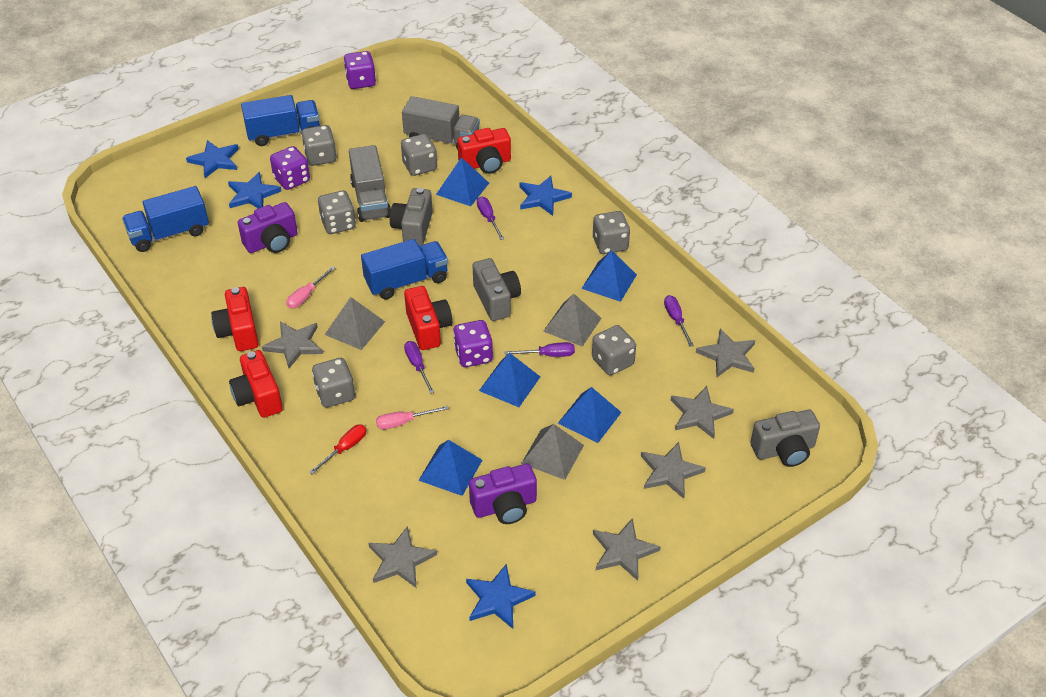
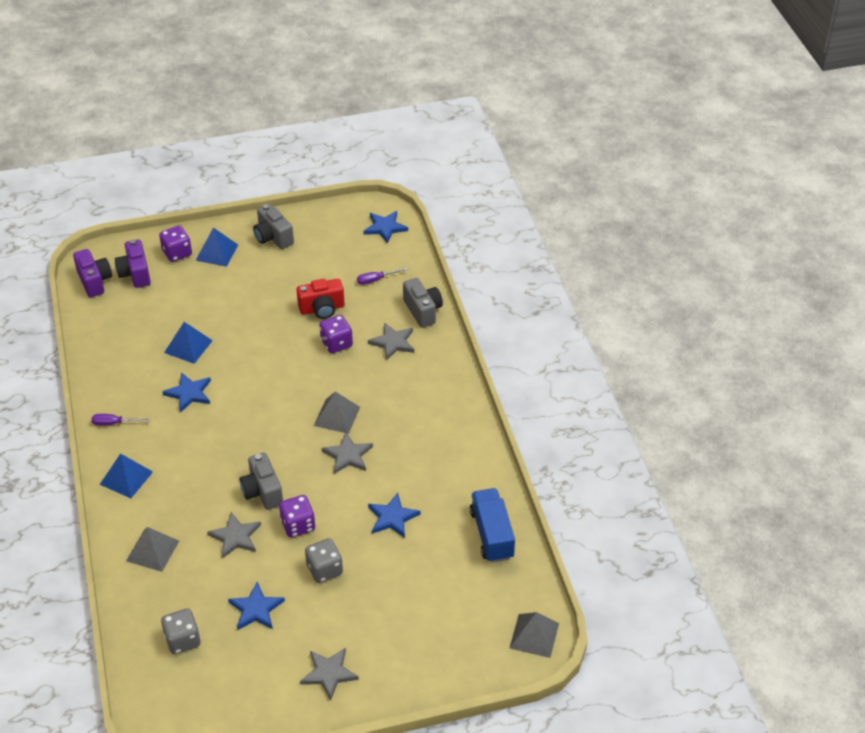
blue pyramid: [418,440,482,496] [436,157,489,206] [479,353,540,407] [558,387,622,443] [581,250,637,302] = 5 -> [100,453,153,498] [164,322,213,364] [195,227,238,267] = 3
blue truck: [122,186,209,252] [241,95,320,146] [361,239,448,300] = 3 -> [470,488,515,563] = 1
grey dice: [301,125,337,166] [312,358,355,407] [318,190,356,234] [401,134,437,176] [592,325,636,375] [593,211,630,254] = 6 -> [161,608,201,654] [305,538,343,583] = 2
grey star: [262,321,323,368] [368,526,437,588] [593,518,661,581] [641,442,706,499] [671,386,734,439] [696,329,755,377] = 6 -> [207,512,261,559] [300,648,359,701] [322,432,373,474] [368,322,414,361] = 4
grey truck: [349,145,391,222] [402,96,480,150] = 2 -> none = 0
pink screwdriver: [286,266,335,308] [376,406,449,429] = 2 -> none = 0
purple screwdriver: [404,341,434,394] [477,196,504,240] [504,342,575,357] [664,295,694,347] = 4 -> [92,414,150,425] [357,267,408,285] = 2
red camera: [211,287,259,351] [229,350,283,418] [404,286,452,350] [457,128,511,174] = 4 -> [297,279,344,319] = 1
red screwdriver: [309,424,367,474] = 1 -> none = 0

